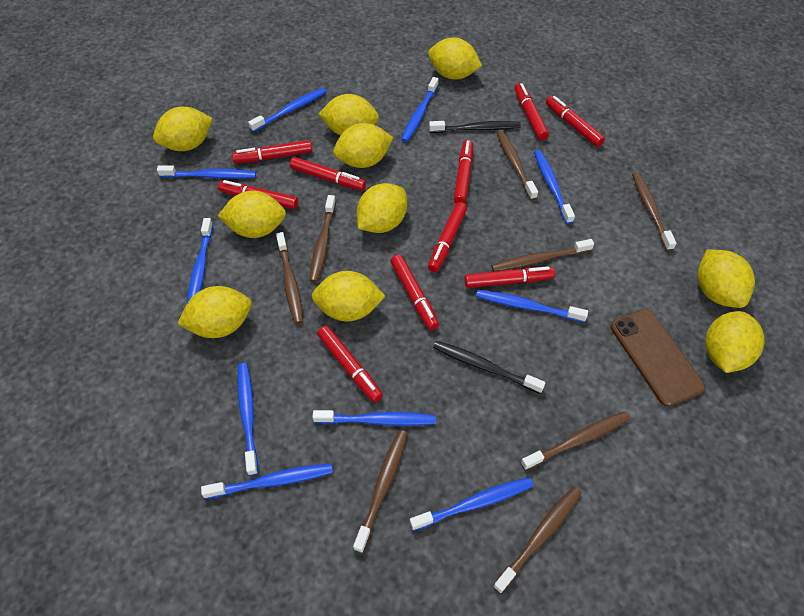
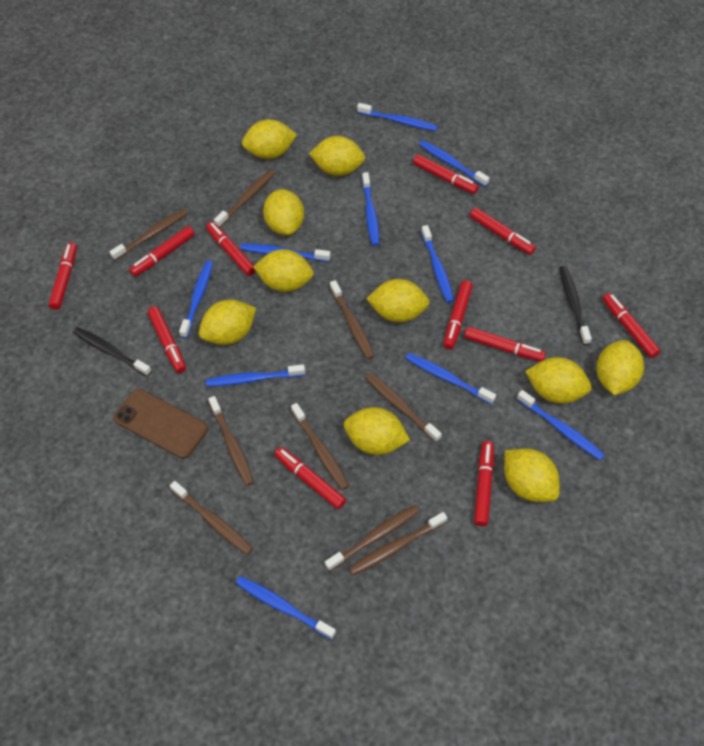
brown toothbrush: [276,232,303,324] [309,195,336,283] [353,430,408,553] [491,239,594,272] [493,486,582,594] [497,130,538,200] [521,411,630,471] [632,173,677,251] = 8 -> [109,209,188,261] [170,481,253,555] [208,396,254,486] [214,170,275,228] [291,403,349,490] [325,505,419,571] [330,280,375,359] [349,512,447,576] [365,373,442,442] = 9
red marker: [218,180,298,209] [232,140,312,163] [290,157,366,191] [317,326,383,402] [391,254,439,330] [428,202,467,272] [454,140,473,204] [464,266,555,288] [514,83,549,140] [546,96,605,147] = 10 -> [49,243,77,310] [129,226,195,277] [148,307,186,373] [206,222,255,276] [274,447,346,509] [413,154,479,194] [444,280,473,349] [464,327,546,362] [470,208,536,255] [474,441,494,526] [603,293,661,358] = 11

